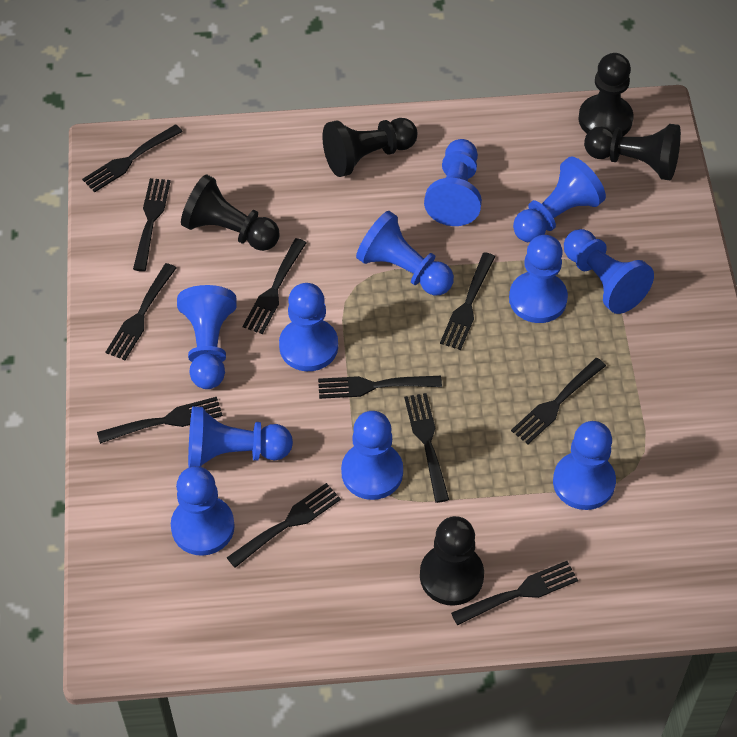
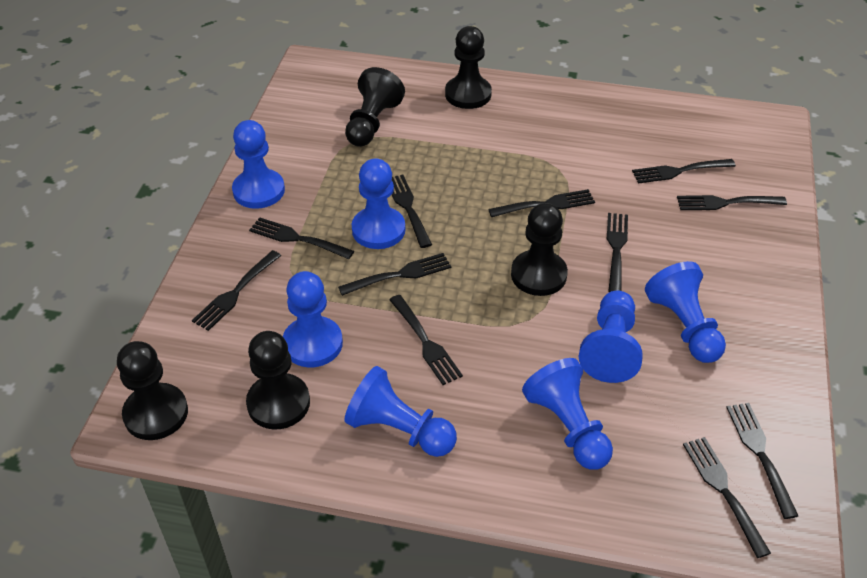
blue pawn: [171,466,235,556] [177,285,237,389] [188,406,293,468] [279,283,338,371] [341,411,403,500] [356,211,454,295] [424,139,482,226] [509,235,568,323] [513,156,606,242] [553,421,616,510] [564,229,654,314] = 11 -> [232,120,285,209] [283,271,343,367] [344,366,457,457] [352,158,405,249] [522,358,613,470] [579,291,643,383] [645,261,726,363] = 7

